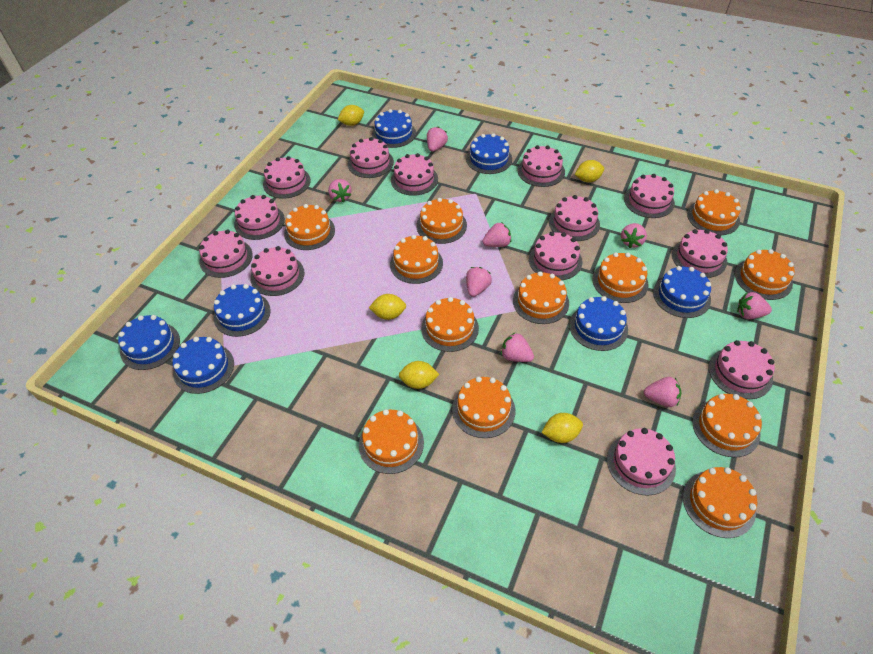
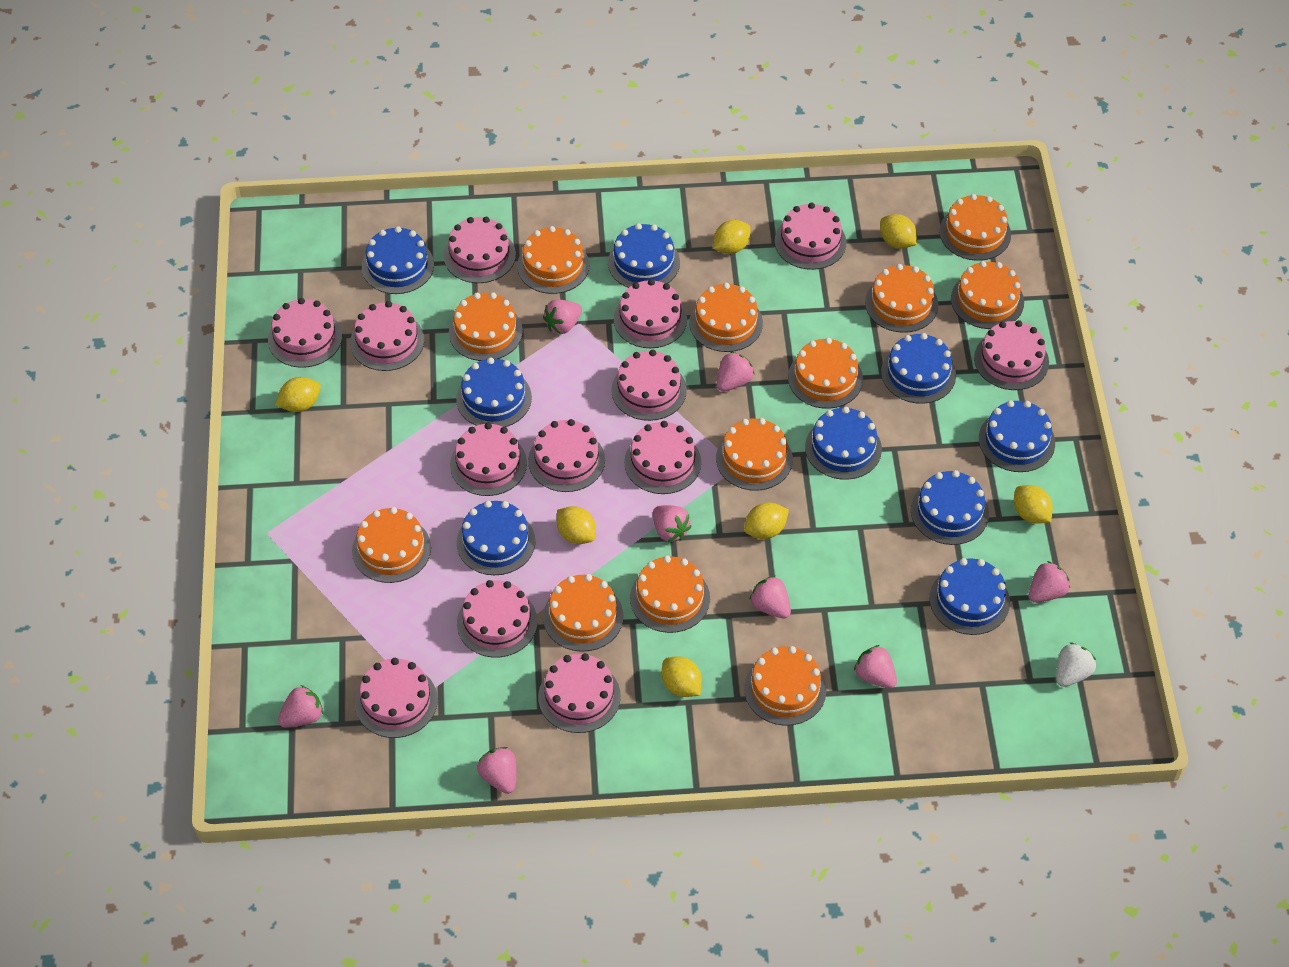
blue cake: [118,315,180,370] [172,337,234,394] [214,284,271,337] [372,109,416,148] [466,133,512,174] [569,296,628,351] [653,266,711,318] = 7 -> [362,226,434,294] [456,358,532,427] [457,501,535,575] [608,223,680,288] [805,407,882,480] [881,333,956,404] [911,470,989,545] [930,558,1010,635] [979,400,1055,472] = 9
white strawberry: none = 0 -> [1056,642,1096,687] = 1
yellow lemon: [338,105,364,126] [369,294,406,320] [399,361,439,389] [541,413,583,443] [575,160,604,182] = 5 -> [275,377,321,412] [557,506,596,544] [662,656,702,697] [713,220,751,254] [744,502,789,539] [880,214,917,249] [1014,485,1053,524] = 7

